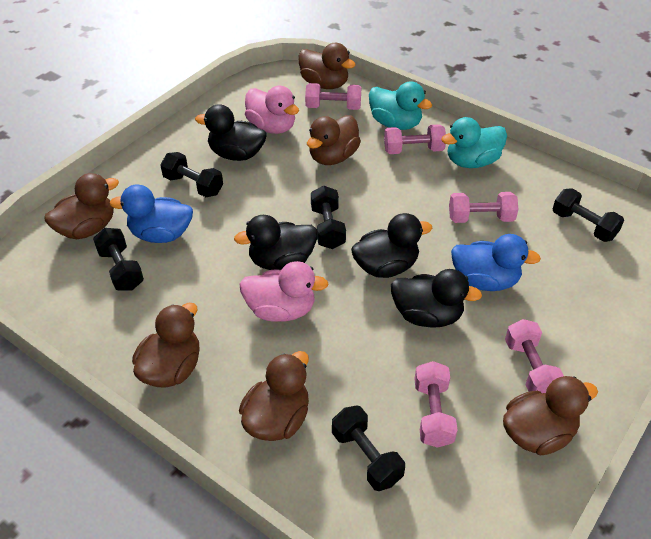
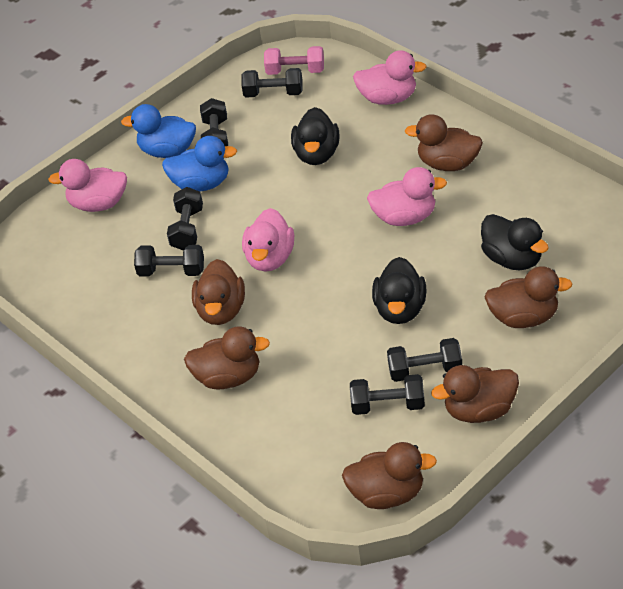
black duck: [195,104,267,161] [234,215,318,270] [351,213,432,278] [391,269,482,328] = 4 -> [291,107,340,165] [372,257,427,324] [481,214,549,270] = 3
black dumbbell: [93,228,144,291] [160,152,223,197] [311,185,346,249] [332,406,405,491] [553,188,624,242] = 5 -> [134,245,204,276] [167,187,203,250] [200,98,228,146] [242,68,303,97] [350,374,425,415] [387,338,462,382] = 6
pink duck: [239,261,329,322] [245,86,299,134] = 2 -> [48,159,127,212] [242,208,294,272] [353,50,427,105] [367,167,447,226] = 4
pink dumbbell: [305,83,361,110] [384,124,446,154] [415,361,458,448] [449,192,519,223] [505,319,564,393] = 5 -> [264,46,324,75] = 1
turquoise duck: [369,81,432,130] [441,117,507,168] = 2 -> none = 0

